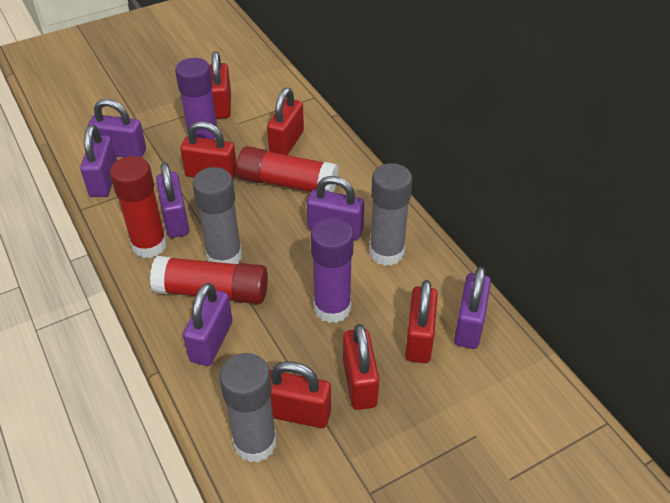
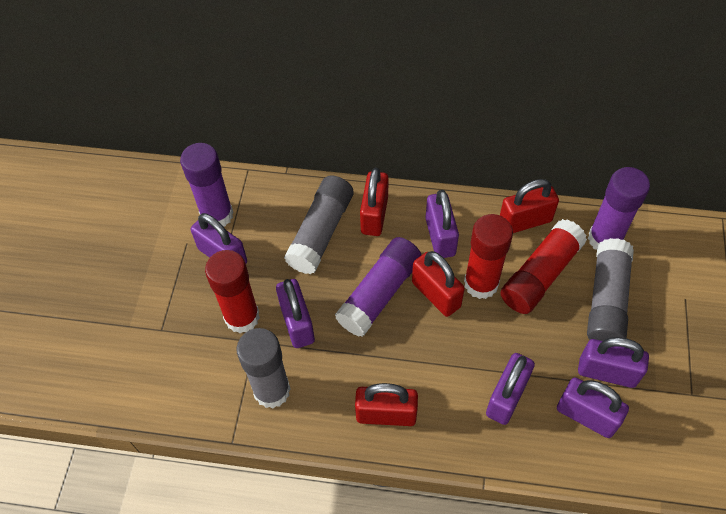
purple glue stick: [175,58,217,140] [311,218,354,323] = 2 -> [180,143,233,227] [335,237,421,337] [588,167,650,250] = 3
red padlock: [180,121,237,180] [210,51,231,119] [267,88,304,155] [270,361,331,428] [343,324,379,410] [405,280,438,363] = 6 -> [355,383,418,426] [360,168,388,236] [412,251,465,317] [500,179,559,233] = 4

